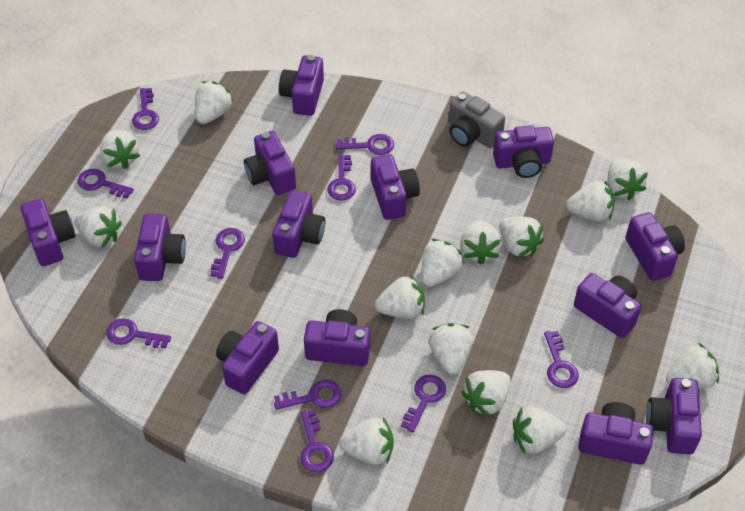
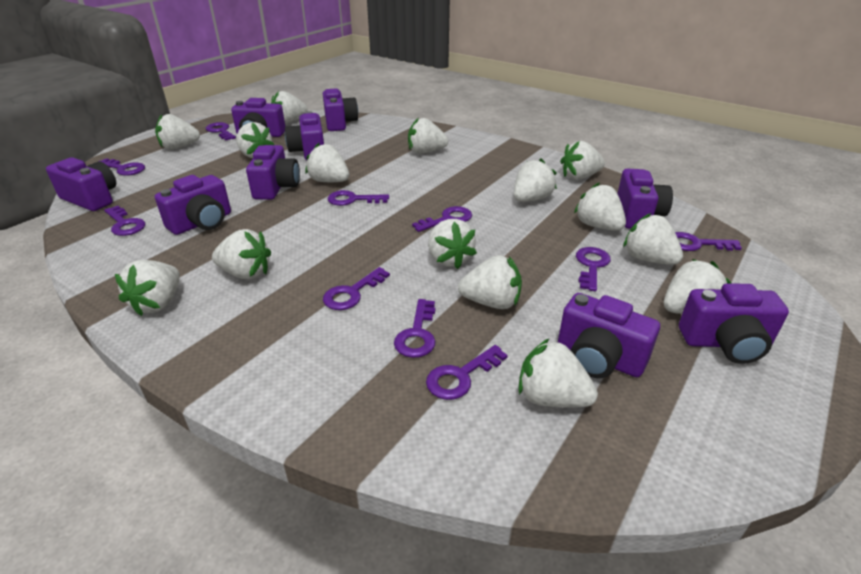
grey camera: [449,92,505,148] = 1 -> none = 0
purple camera: [20,199,76,266] [134,214,186,281] [216,321,279,394] [244,131,296,195] [272,190,325,258] [279,55,324,116] [304,309,370,366] [371,154,420,220] [493,125,554,178] [574,273,641,338] [578,402,653,465] [626,212,685,281] [646,378,702,455] = 13 -> [46,157,116,211] [155,175,231,235] [231,98,285,137] [246,145,300,200] [285,111,324,160] [323,89,358,131] [558,293,660,378] [617,169,673,229] [679,283,789,364] = 9
white strawberry: [74,206,122,247] [100,130,140,169] [195,81,233,124] [339,417,393,465] [375,274,425,319] [422,239,464,287] [429,323,473,375] [460,220,502,265] [461,370,511,417] [499,217,544,258] [513,407,567,454] [566,181,615,222] [608,159,648,200] [666,343,719,389] = 14 -> [115,260,180,316] [155,114,200,150] [212,229,271,280] [236,122,274,158] [271,91,308,124] [305,143,349,182] [408,118,448,154] [428,219,477,269] [458,255,522,309] [514,158,557,202] [518,338,598,408] [560,141,605,180] [574,182,626,231] [623,213,683,265] [664,259,731,314] = 15

